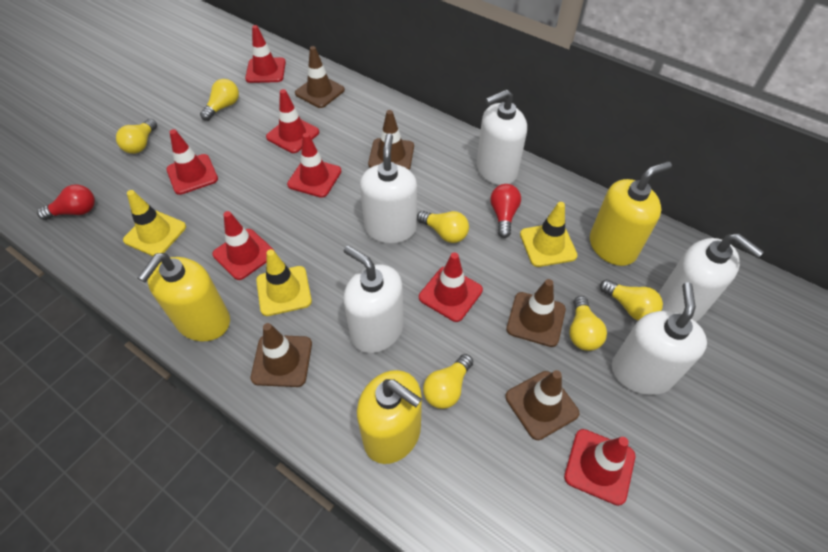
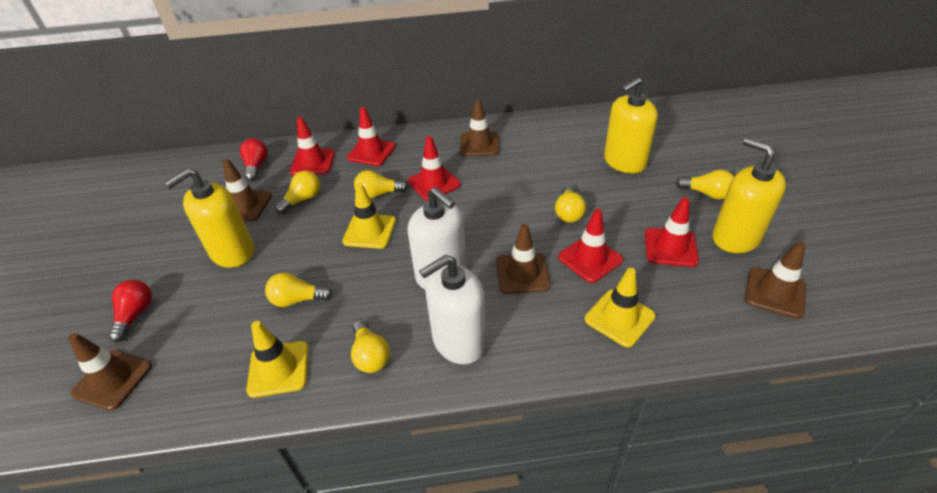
red traffic cone: [166,129,218,195] [212,211,274,280] [245,25,286,83] [266,89,319,153] [287,133,342,198] [419,252,483,322] [564,429,635,506] = 7 -> [290,117,335,175] [347,107,395,166] [408,136,461,201] [558,209,623,283] [645,197,699,267] = 5
white soap dispenser: [343,246,404,353] [360,133,417,244] [477,89,527,185] [612,283,707,395] [659,234,764,322] = 5 -> [408,187,467,289] [420,255,486,364] = 2

